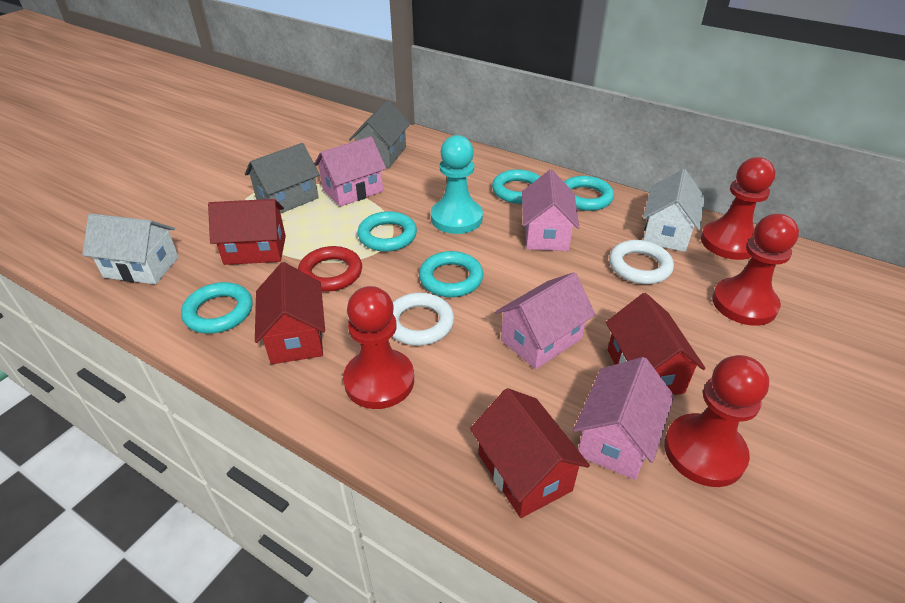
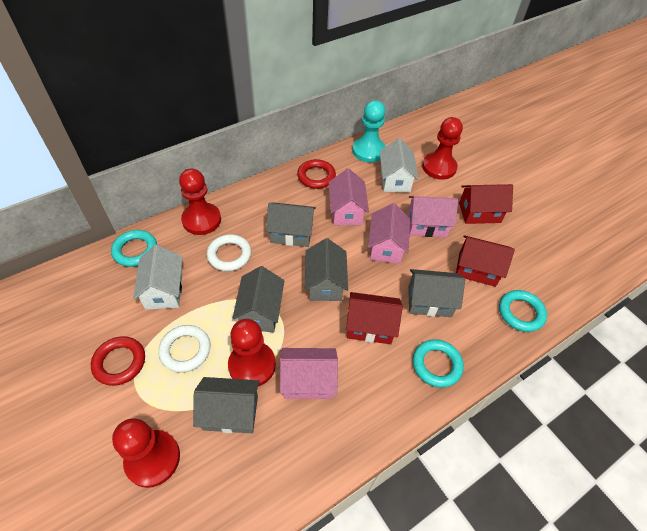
grey house: [245,143,320,214] [349,100,410,168] = 2 -> [193,377,260,433] [232,266,284,332] [266,202,316,247] [305,238,348,301] [408,269,465,317] = 5
red house: [208,199,286,265] [255,262,325,364] [470,388,590,518] [606,293,706,395] = 4 -> [346,292,403,344] [456,235,515,287] [459,184,513,224] = 3
red ring: [298,246,362,292] = 1 -> [91,336,145,386] [297,159,336,189] = 2
turquoise ring: [181,282,253,334] [357,211,417,252] [419,251,483,297] [492,169,540,204] [564,176,614,211] = 5 -> [111,230,157,267] [413,339,464,388] [499,290,547,332] = 3

